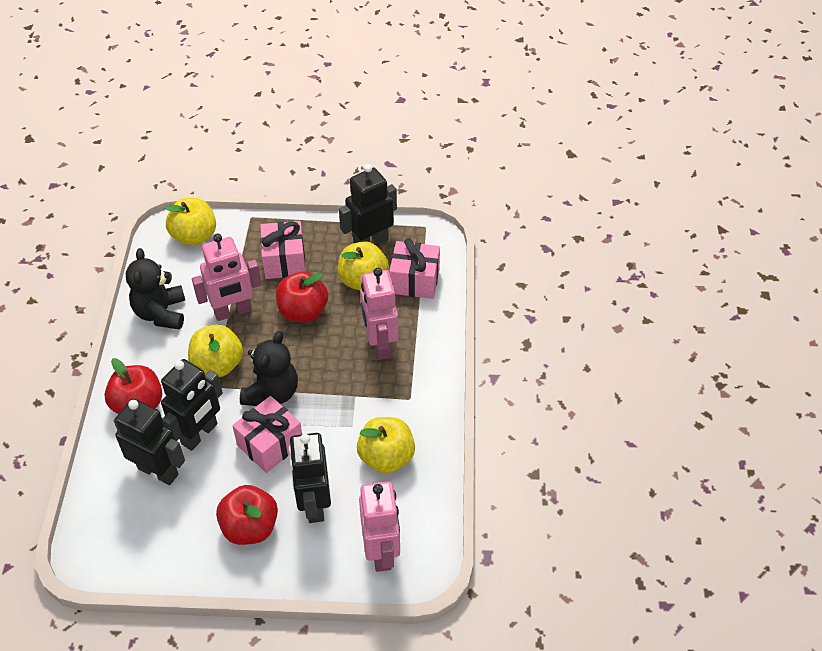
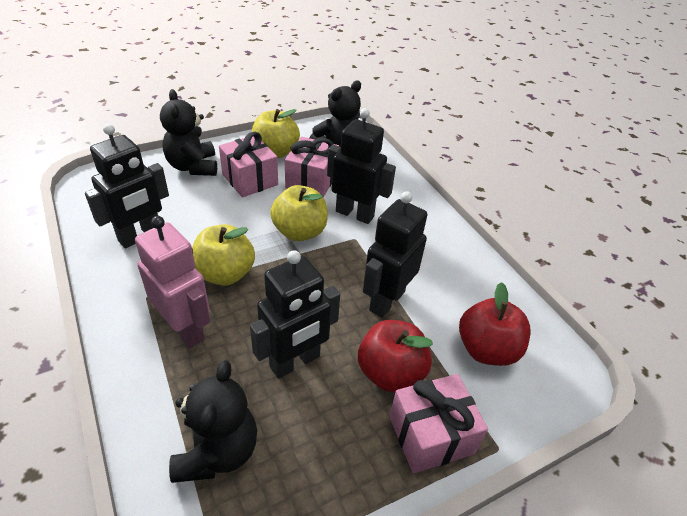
black teddy bear: [126,248,186,330] [240,331,298,406] = 2 -> [160,89,217,176] [169,360,257,483] [310,80,361,147] = 3
pink robot: [192,234,262,321] [359,481,400,572] [360,268,399,360] = 3 -> [135,216,210,348] = 1
red apple: [104,358,162,414] [216,485,278,545] [276,272,328,322] = 3 -> [358,320,433,392] [459,282,530,366] = 2
yellow apple: [164,198,216,246] [188,324,243,377] [338,241,389,290] [357,417,415,473] = 4 -> [192,224,255,286] [252,109,300,158] [270,185,328,241] = 3

